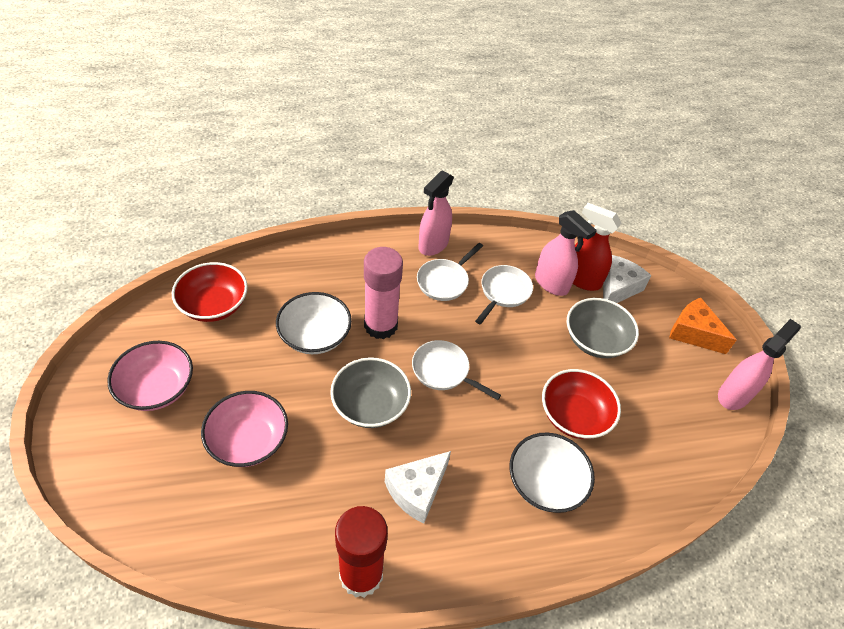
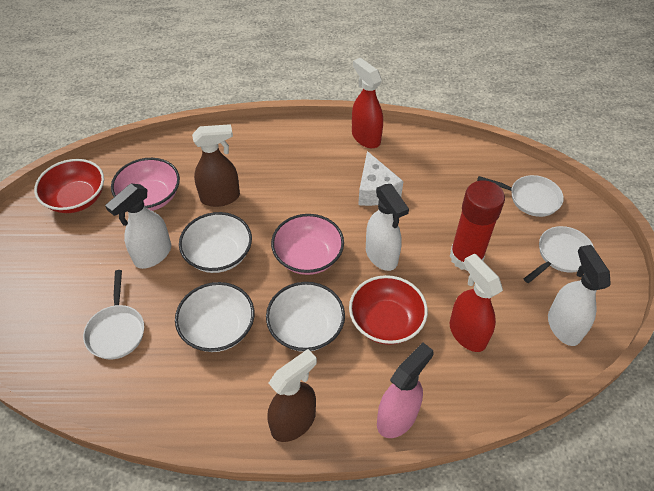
brown spray bottle: none = 0 -> [192,124,240,207] [267,349,317,442] = 2
grey bowl: [330,357,411,428] [567,298,639,358] = 2 -> none = 0
orange cheese: [669,298,737,354] = 1 -> none = 0
pink glue stick: [364,247,403,339] = 1 -> none = 0
pink spray bottle: [418,171,454,256] [535,210,597,296] [718,319,801,410] = 3 -> [377,343,433,438] = 1
red spray bottle: [573,203,621,291] = 1 -> [352,58,383,148] [450,253,503,352] = 2
white bowl: [276,292,352,354] [509,432,595,513] = 2 -> [175,282,254,352] [179,212,252,273] [266,282,345,352] = 3
white cheese: [385,451,451,523] [603,255,652,303] = 2 -> [358,151,403,206] = 1
white spray bottle: none = 0 -> [105,183,171,269] [366,184,409,271] [548,245,611,346] = 3

